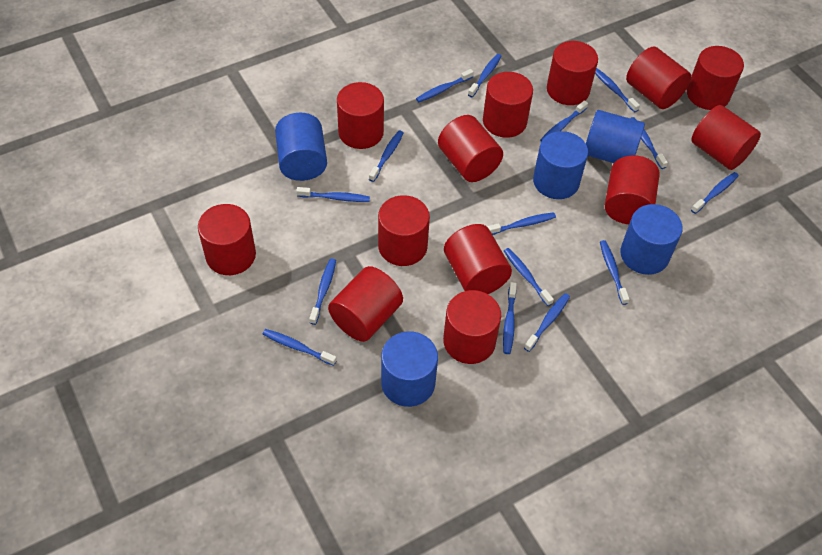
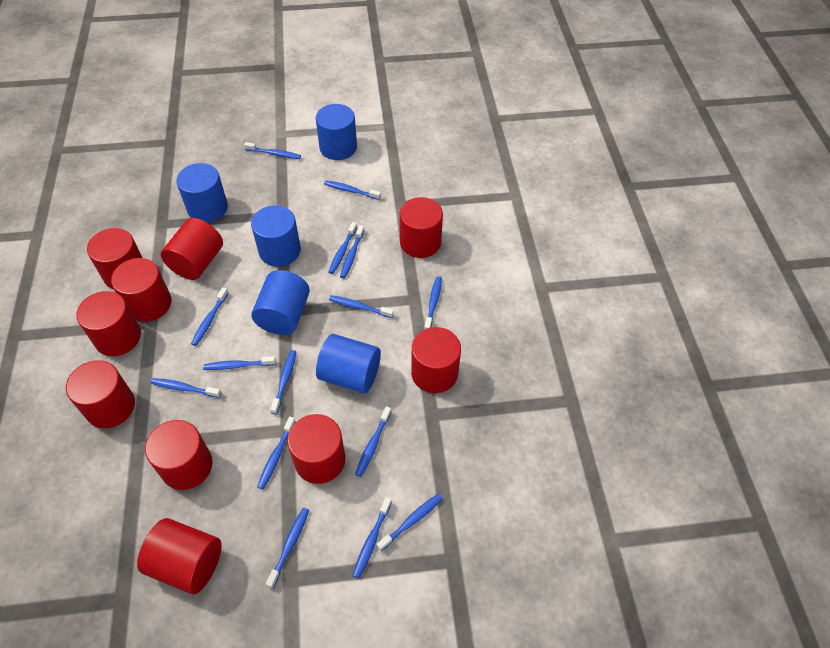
red cylinder: [198,204,256,275] [328,266,403,342] [337,82,384,149] [378,195,430,266] [438,115,503,182] [443,290,501,364] [444,224,512,294] [483,72,533,138] [547,41,598,105] [605,155,660,224] [626,47,691,109] [687,46,744,110] [691,105,761,170] = 13 -> [66,360,135,428] [77,291,141,356] [87,228,142,289] [111,258,171,322] [137,518,222,594] [145,420,213,490] [161,218,223,280] [288,414,345,484] [400,197,443,258] [411,327,461,393] = 10

